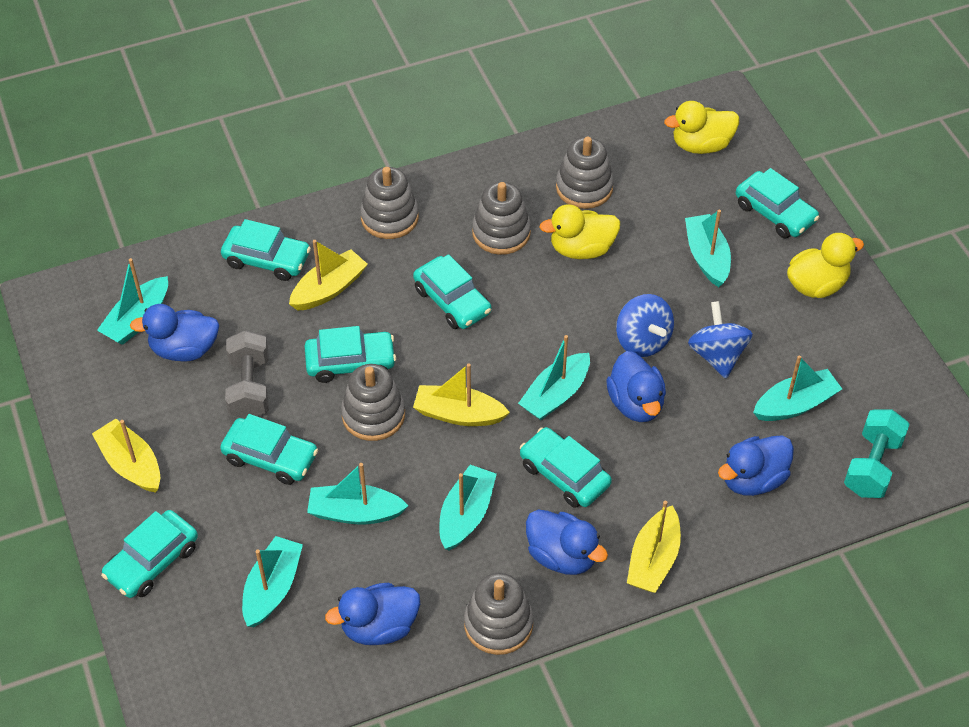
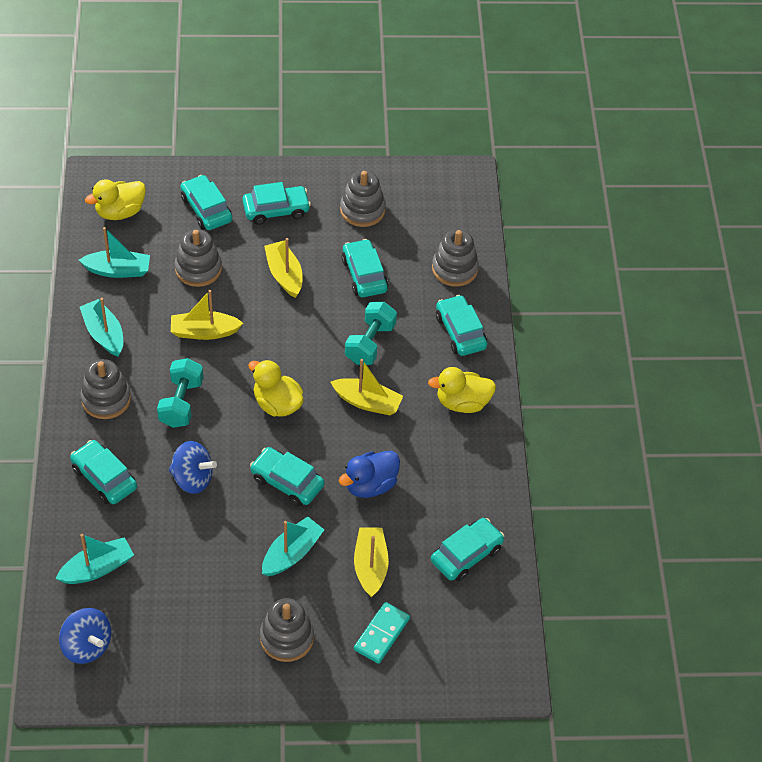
blue duck: [130,304,219,362] [325,583,420,645] [526,509,608,575] [606,351,666,422] [718,435,794,496] = 5 -> [339,451,400,498] = 1
grey dumbbell: [225,330,269,419] = 1 -> none = 0
turquoise boat: [97,258,168,345] [242,536,303,627] [307,463,409,525] [439,465,497,551] [518,335,590,420] [685,209,731,287] [753,356,842,421] = 7 -> [56,534,134,584] [79,227,150,278] [80,298,123,357] [262,517,324,576] = 4
turquoise domino: none = 0 -> [354,602,410,664] = 1
turquoise dumbbell: [844,410,910,498] = 1 -> [157,358,203,428] [345,302,397,365] = 2

